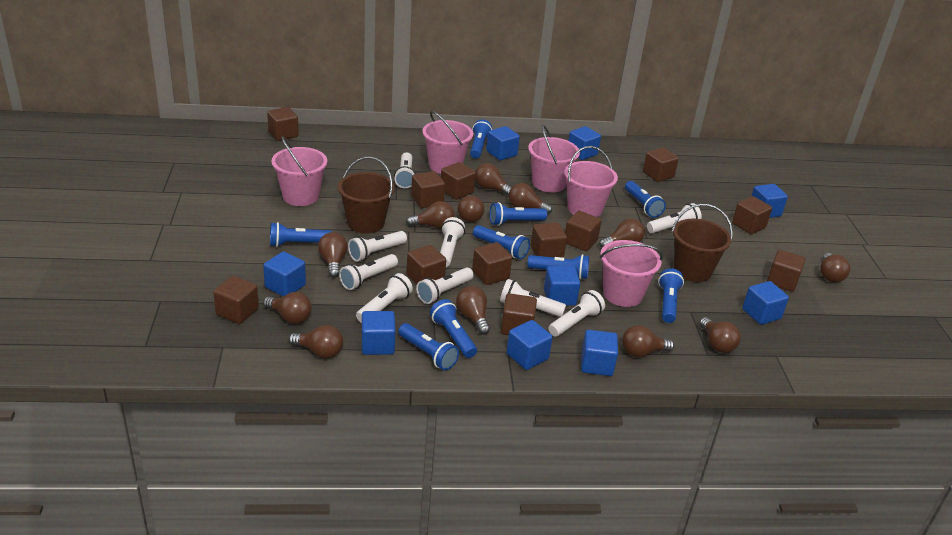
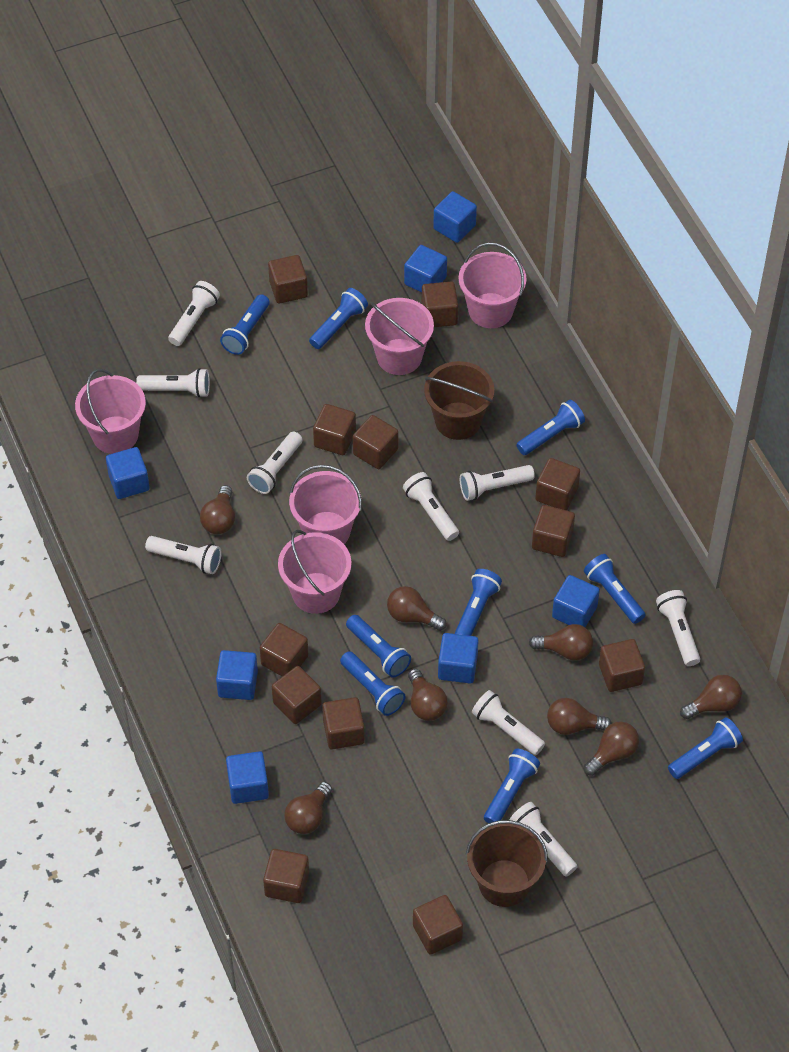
blue cube: [263,251,306,296] [362,311,396,355] [486,126,520,160] [506,320,553,370] [544,266,580,306] [568,126,601,160] [581,330,618,376] [742,281,789,325] [752,184,788,218] = 9 -> [106,447,150,499] [216,650,258,700] [226,751,269,804] [404,245,447,293] [433,191,477,243] [438,633,479,684] [552,575,600,627] = 7
brown light bulb: [263,292,312,324] [289,325,343,358] [318,232,348,278] [406,201,455,228] [456,286,490,335] [458,195,484,222] [475,163,512,196] [508,183,552,214] [599,218,645,248] [622,325,674,357] [700,317,741,353] [820,253,850,282] = 12 -> [200,485,235,534] [284,782,332,834] [387,586,447,631] [408,669,447,721] [529,624,593,660] [547,698,612,735] [584,721,639,776] [680,675,742,719] = 8

